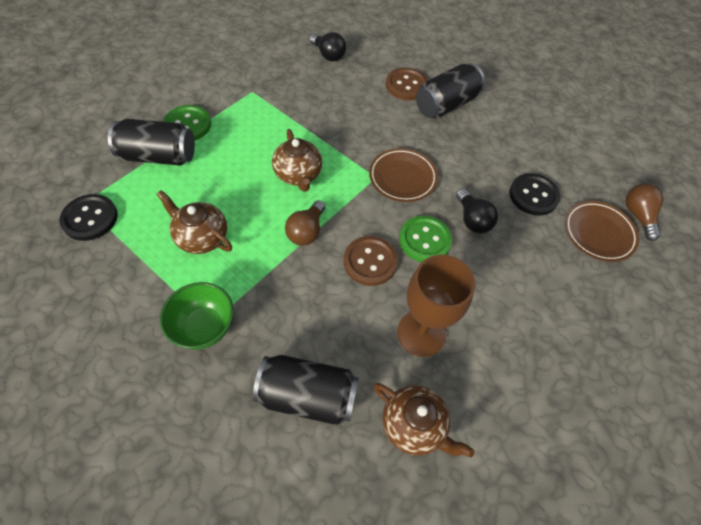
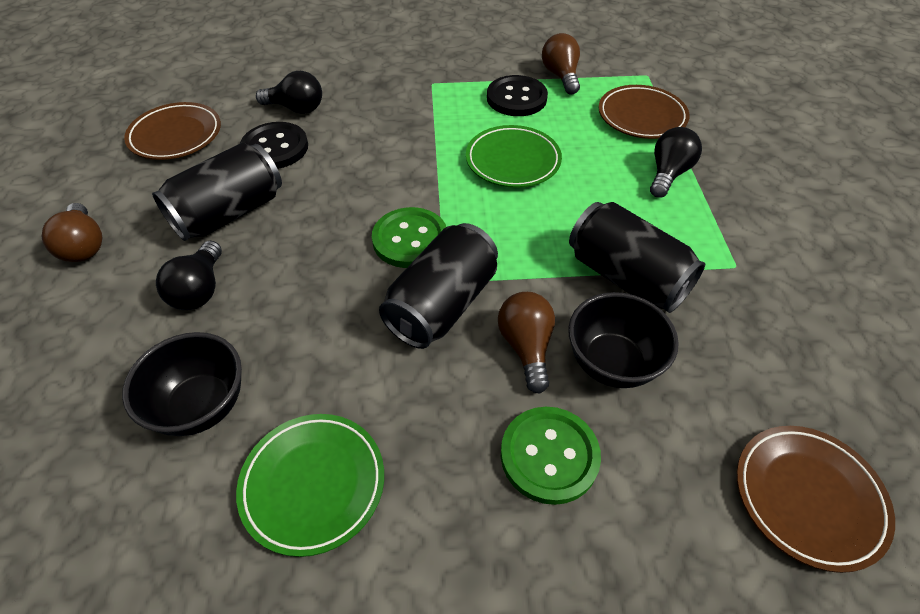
black bowl: none = 0 -> [122,332,242,436] [568,292,679,388] = 2
black light bulb: [310,32,346,61] [456,189,498,233] = 2 -> [156,241,222,310] [256,71,322,114] [650,127,702,198] = 3
brown button: [344,236,398,286] [386,68,428,100] = 2 -> none = 0
brown goblet: [397,255,475,357] = 1 -> none = 0
brown light bulb: [285,200,325,246] [625,184,664,241] = 2 -> [42,203,102,262] [498,292,555,394] [542,33,580,95] = 3
brown plate: [369,148,438,202] [565,201,639,262] = 2 -> [124,102,221,160] [599,85,690,139] [737,426,895,573] = 3
brown teapot: [156,190,232,254] [272,129,322,192] [373,383,474,457] = 3 -> none = 0
green bowl: [160,282,234,350] = 1 -> none = 0
green plate: none = 0 -> [236,414,384,557] [466,125,562,188] = 2

